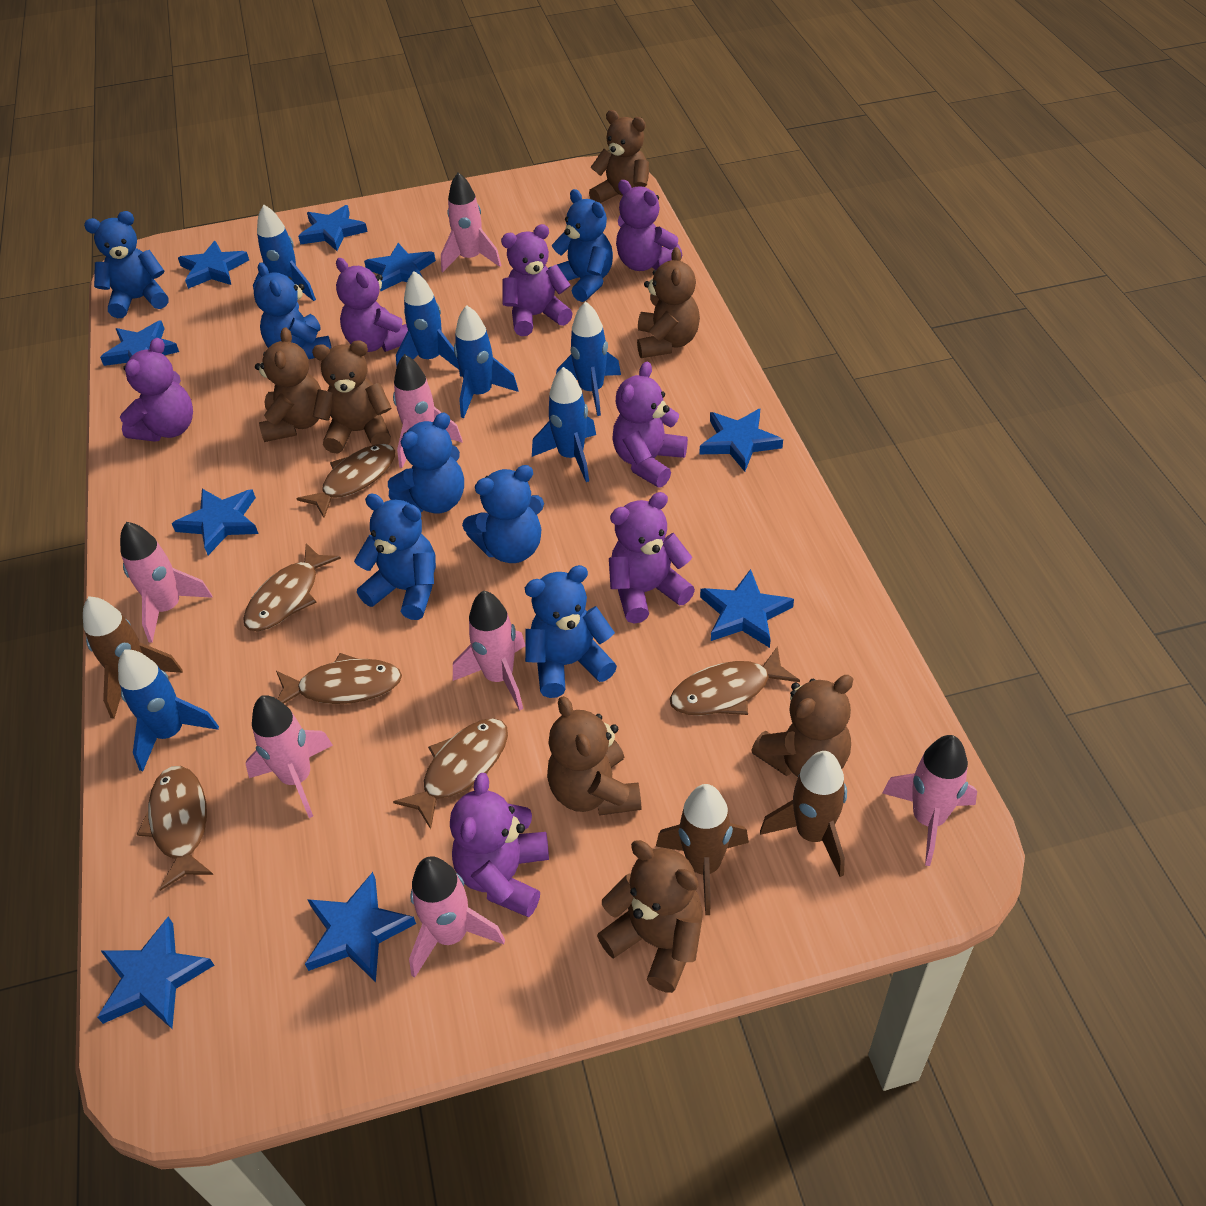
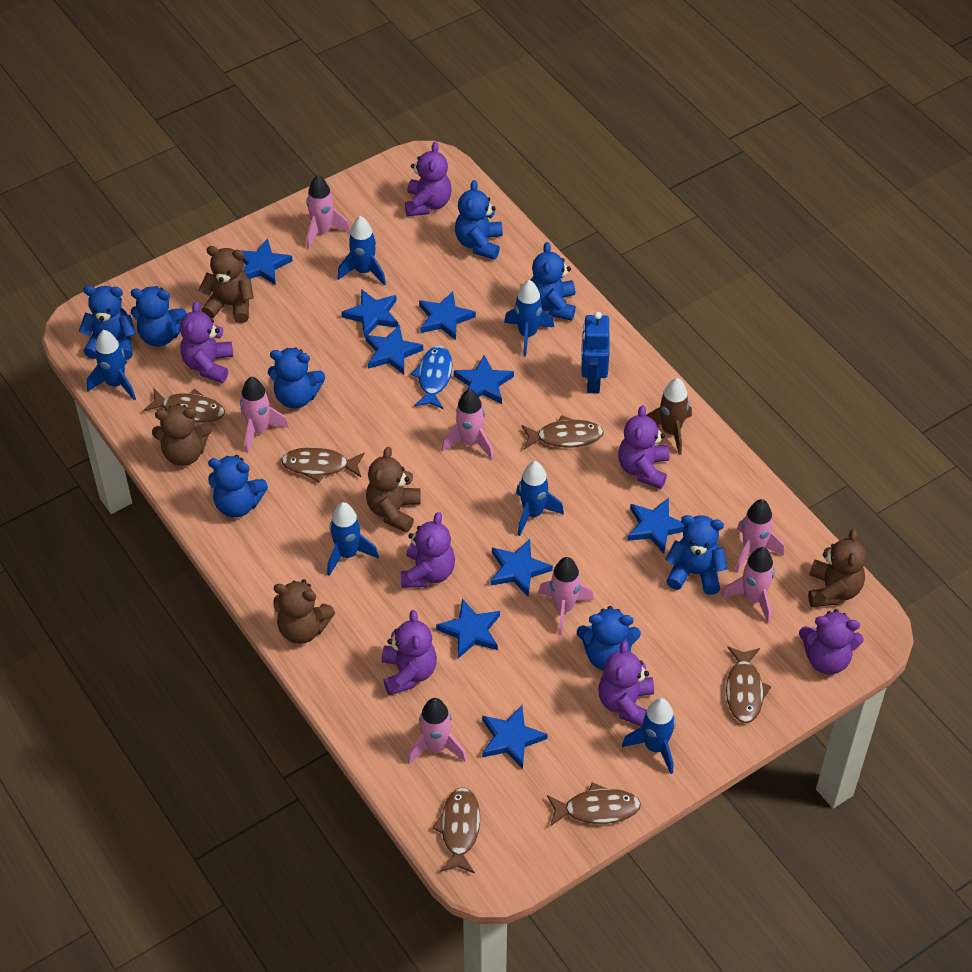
blue fish: none = 0 -> [411,346,452,409] = 1
blue robot: none = 0 -> [581,312,609,393] = 1
blue teddy bear: [84,211,168,318] [254,263,332,359] [354,494,436,620] [388,413,464,514] [462,465,544,563] [525,565,617,698] [548,189,613,302] = 7 -> [79,285,136,360] [131,286,187,347] [208,455,268,518] [268,347,325,409] [455,180,503,260] [531,242,576,321] [577,606,641,671] [665,515,727,595] = 8
brown rocket: [83,596,183,719] [656,784,749,915] [760,751,847,877] = 3 -> [645,378,692,455] = 1
brown teddy bear: [255,327,321,442] [312,340,392,453] [547,696,642,816] [589,110,649,203] [597,840,703,993] [637,247,700,358] [751,675,853,777] = 7 -> [152,404,212,466] [199,246,254,323] [273,580,335,644] [366,447,421,533] [808,529,867,607] = 5

